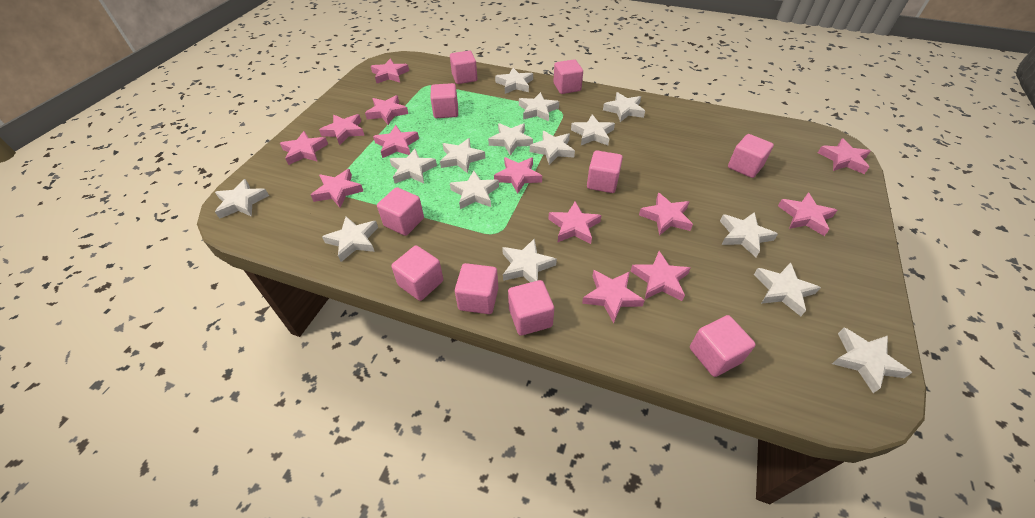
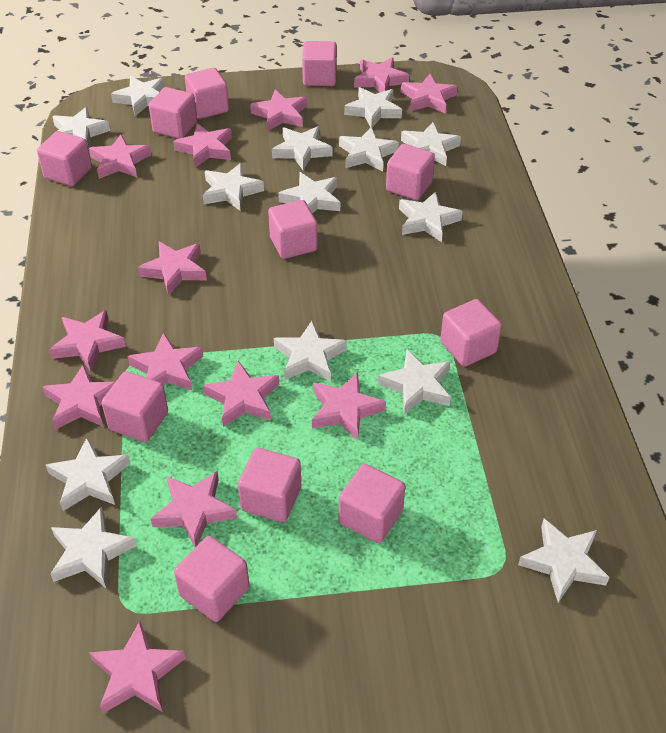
pink cube: [377,187,424,236] [391,245,443,301] [430,83,458,118] [450,51,477,84] [455,263,498,314] [508,280,554,336] [553,60,583,94] [587,151,623,193] [690,315,756,377] [728,134,774,178] = 10 -> [37,131,92,186] [101,371,168,442] [149,87,197,139] [174,536,250,622] [185,68,229,119] [238,448,301,522] [268,200,318,259] [302,41,337,86] [339,464,405,543] [386,144,435,200] [440,299,502,367] = 11
white star: [215,179,269,219] [322,216,378,262] [390,149,437,184] [440,138,485,174] [450,171,499,209] [488,123,533,156] [495,68,533,94] [502,238,557,282] [519,92,559,122] [530,131,575,165] [571,114,615,145] [603,92,645,122] [720,212,778,257] [754,262,821,316] [832,328,912,393] = 15 -> [46,437,130,511] [50,507,137,589] [52,107,110,150] [111,76,165,116] [203,163,264,211] [272,126,332,170] [274,321,347,382] [278,172,340,214] [339,127,399,171] [344,87,402,128] [378,349,451,415] [399,191,463,242] [401,122,461,166] [518,519,610,603] = 14

